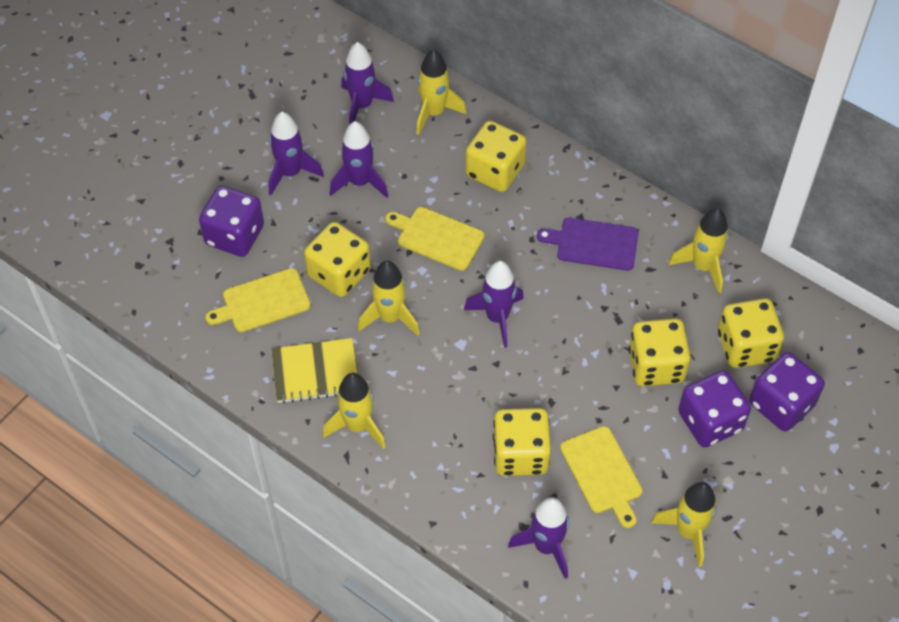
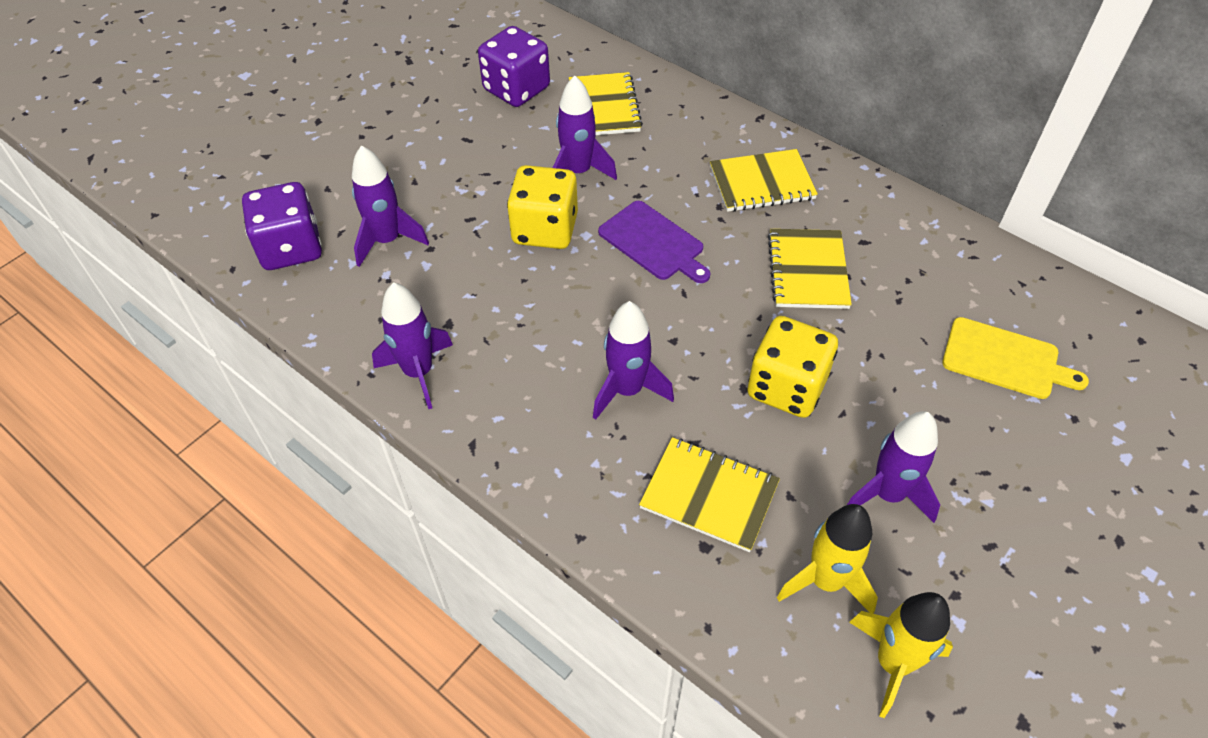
purple dice: [199,186,264,257] [678,370,751,448] [749,352,825,431] = 3 -> [242,182,322,270] [478,26,550,107] = 2
yellow cutting board: [205,268,311,332] [385,207,485,271] [560,426,643,528] = 3 -> [942,317,1089,399] = 1
yellow dice: [304,222,371,297] [466,121,527,192] [493,408,551,476] [629,318,691,386] [718,298,784,368] = 5 -> [507,165,578,249] [747,316,838,418] = 2
yellow notebook: [271,338,357,404] = 1 -> [569,72,643,135] [639,437,780,552] [710,149,818,212] [768,229,852,309] = 4
yellow rocket: [322,373,386,449] [358,260,420,336] [416,49,467,135] [651,482,717,567] [669,208,729,294] = 5 -> [777,504,878,614] [849,592,953,718] = 2

